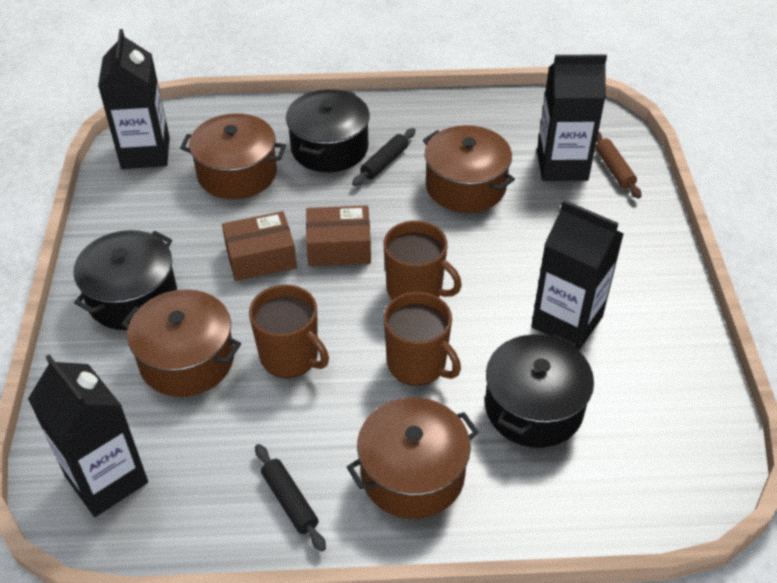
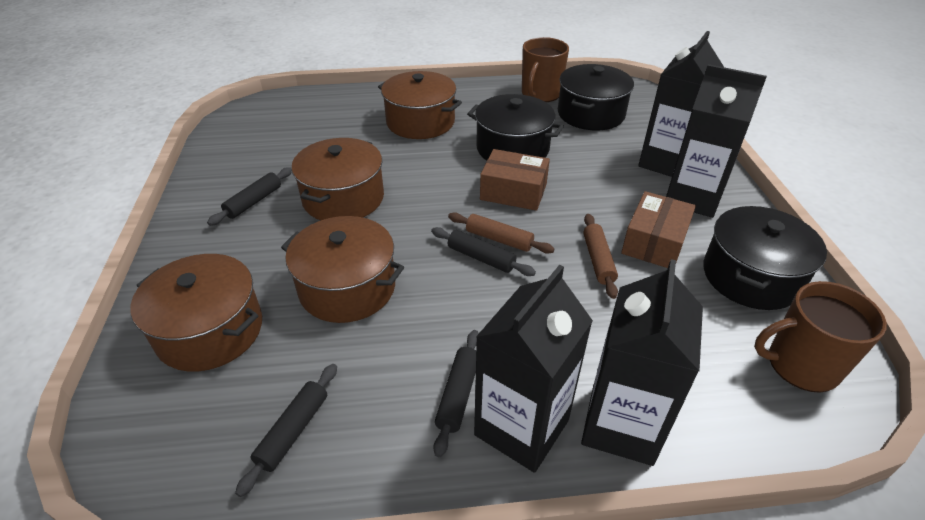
black rolling pin: [255,444,326,552] [352,128,416,186] = 2 -> [207,167,292,226] [235,364,337,497] [431,227,536,276] [433,330,479,457] = 4
brown mug: [249,285,329,378] [384,221,462,300] [384,292,461,386] = 3 -> [522,37,569,102] [754,281,887,393] = 2
brown rolling pin: [596,131,641,199] = 1 -> [448,212,555,253] [583,214,618,299] = 2

